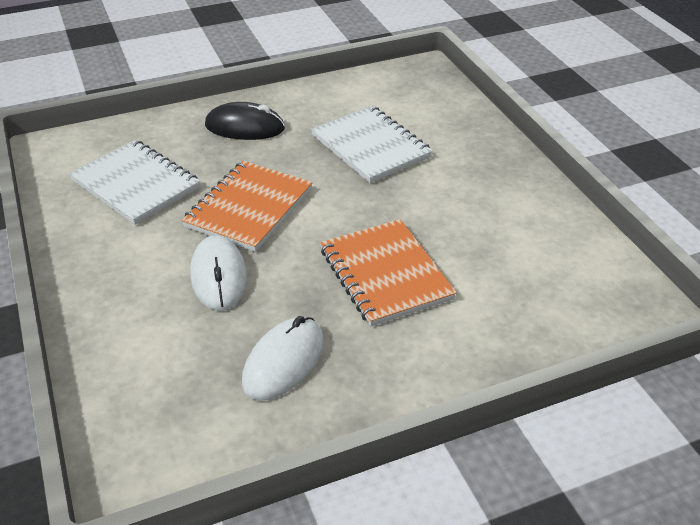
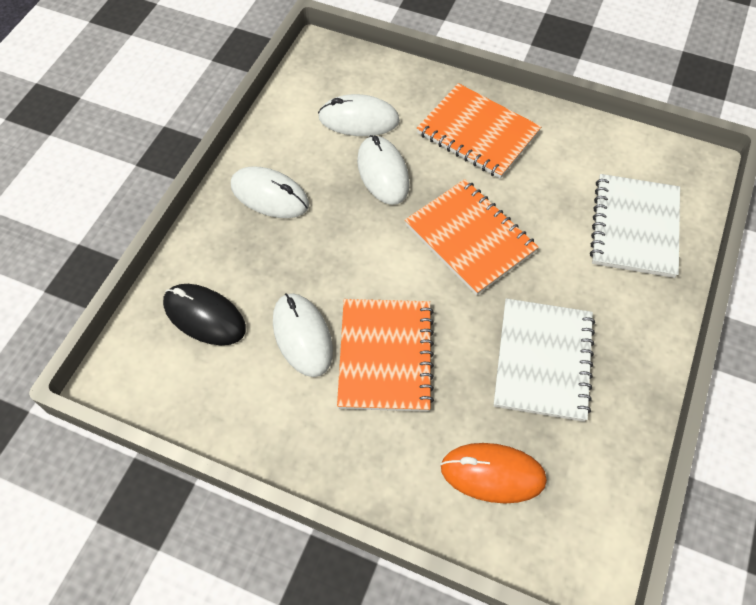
orange mouse: none = 0 -> [441,443,547,503] = 1
orange notebook: [182,161,313,252] [321,219,457,326] = 2 -> [337,299,434,412] [405,179,539,295] [417,83,541,179] = 3
white mouse: [190,235,247,310] [242,316,324,401] = 2 -> [231,166,309,218] [273,293,333,377] [318,94,400,136] [357,135,410,205] = 4

